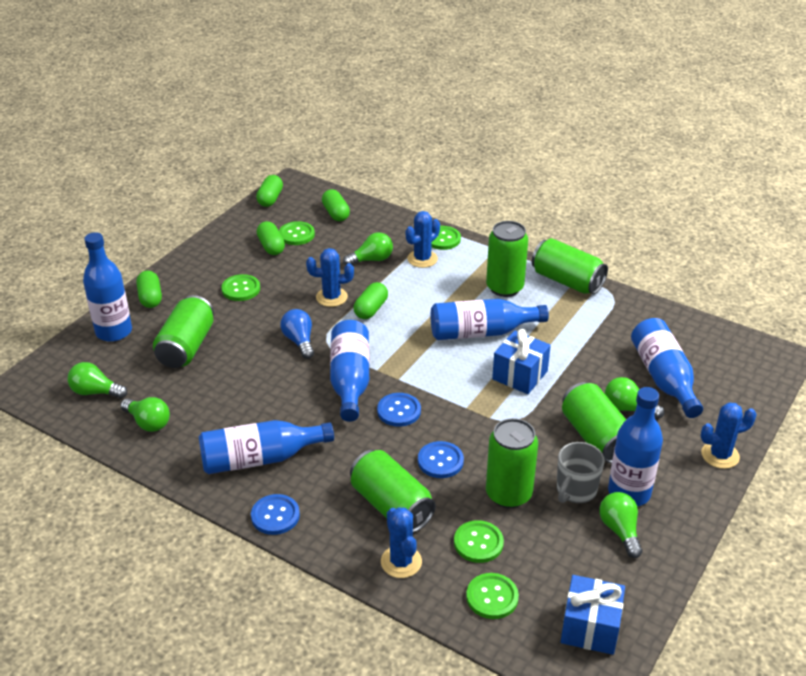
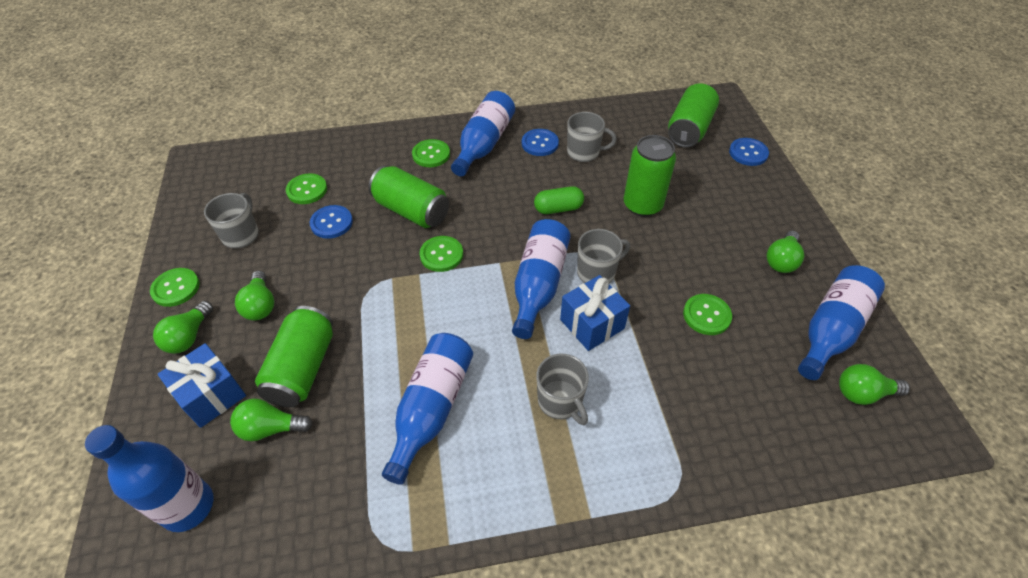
blue bottle: [83,232,132,342] [199,420,334,474] [330,320,370,422] [431,299,549,340] [608,387,663,506] [631,318,703,418] = 6 -> [85,425,214,532] [382,333,473,485] [451,91,515,176] [512,219,571,339] [798,265,885,380] = 5
blue cactus: [306,248,354,307] [381,507,422,578] [405,211,440,268] [701,402,757,469] = 4 -> none = 0
blue light bulb: [280,309,314,359] = 1 -> none = 0
green can: [153,295,214,368] [350,450,436,533] [486,221,528,297] [486,418,538,508] [532,238,608,294] [562,382,626,463] = 6 -> [255,306,333,407] [368,166,449,228] [624,135,676,217] [668,83,719,148] = 4
green capsule: [136,271,162,308] [256,175,283,207] [257,221,285,255] [322,189,350,221] [354,282,388,319] = 5 -> [534,186,584,214] = 1
grey mug: [557,442,605,503] = 1 -> [204,193,259,249] [537,354,589,425] [567,112,617,162] [577,229,630,284] = 4

